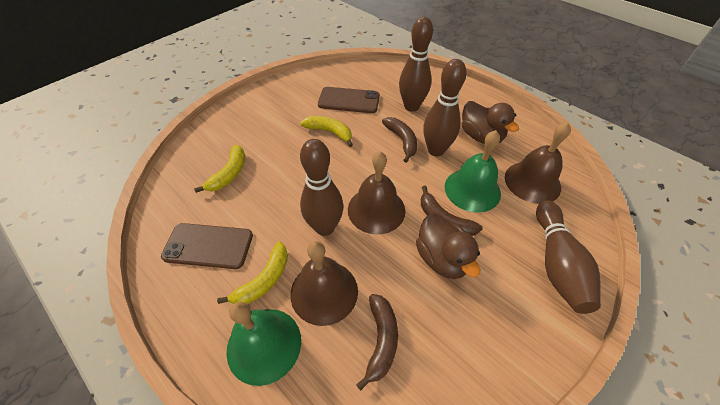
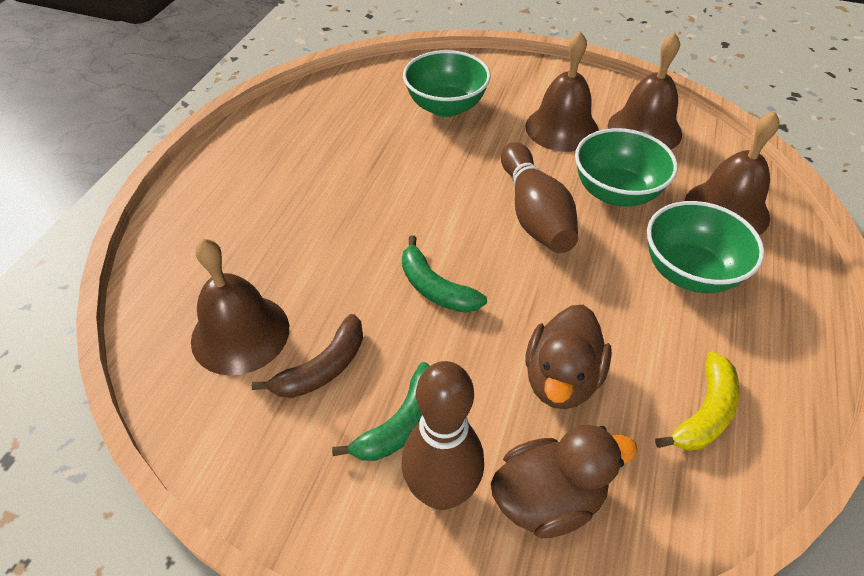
brown banana: [356,294,398,391] [382,117,417,163] [421,186,482,236] = 3 -> [252,314,363,398] = 1
brown bell: [291,241,358,326] [348,152,405,235] [505,122,571,204] = 3 -> [191,239,289,376] [525,31,599,152] [608,33,682,150] [684,111,780,235] = 4
brown bowling pin: [300,139,344,236] [399,17,433,112] [423,59,466,156] [536,200,601,314] = 4 -> [402,361,484,510] [501,142,578,253] = 2
brown phone: [161,223,253,269] [318,87,380,113] = 2 -> none = 0
green banana: none = 0 -> [332,362,430,461] [402,236,487,313] = 2
green bell: [227,302,301,386] [445,130,501,213] = 2 -> none = 0
green bowl: none = 0 -> [403,50,491,117] [575,128,678,207] [647,201,764,293] = 3
yellow banana: [194,145,245,193] [217,242,288,304] [300,116,353,147] = 3 -> [655,351,740,451] = 1

